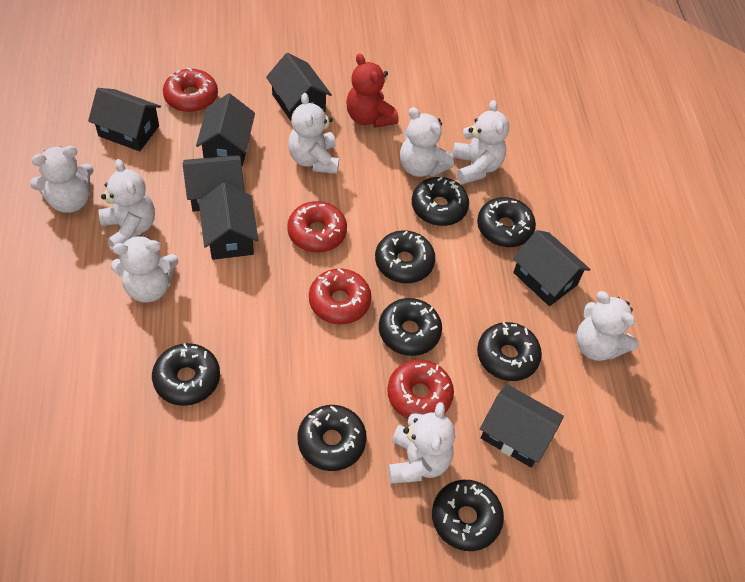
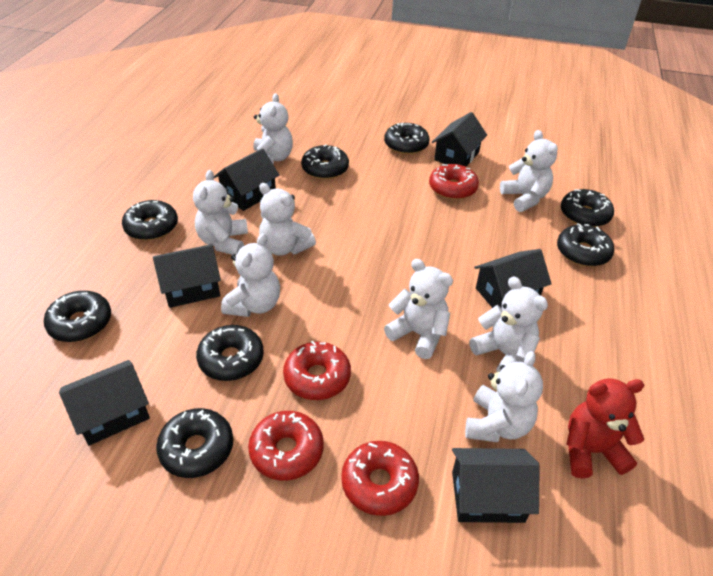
black house: [88,88,161,151] [183,155,245,212] [196,93,255,166] [199,183,259,260] [266,53,332,121] [480,384,564,467] [513,230,590,306] = 7 -> [59,360,150,446] [153,244,221,308] [214,148,279,211] [432,112,487,166] [452,448,540,523] [474,249,552,309] = 6

